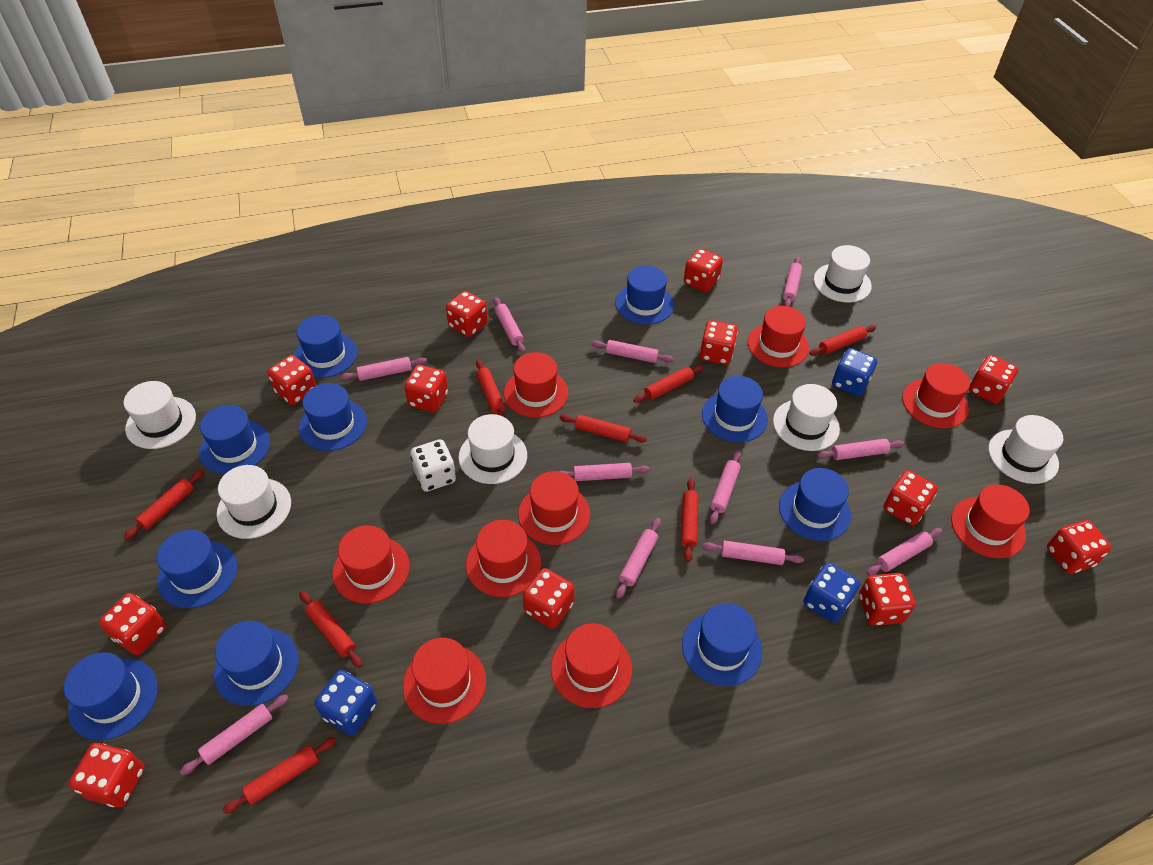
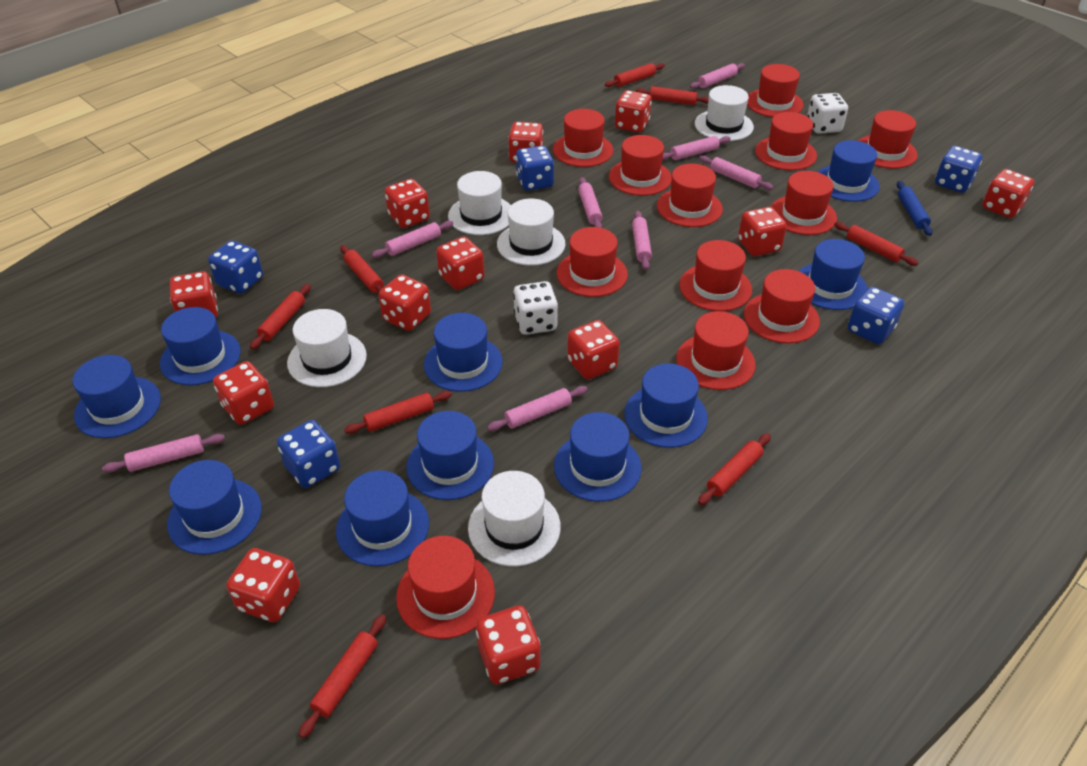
blue dice: [315,670,377,736] [803,562,860,623] [832,348,877,397] = 3 -> [208,240,263,294] [277,420,340,488] [516,146,554,191] [848,287,904,344] [935,146,982,193] = 5
blue rolling pin: none = 0 -> [897,181,932,236] = 1
pink rolling pin: [180,695,289,775] [340,357,427,381] [494,297,525,353] [559,463,649,481] [591,340,674,363] [616,518,661,599] [702,540,804,565] [710,450,741,524] [783,257,802,307] [817,439,905,460] [866,528,942,575] = 11 -> [102,434,225,473] [371,221,454,258] [487,386,587,431] [578,177,603,228] [632,211,652,270] [662,136,730,160] [690,63,745,89] [699,155,774,190] = 8
red hat: [332,525,410,604] [403,638,486,724] [466,520,541,597] [504,352,568,418] [518,471,590,545] [551,623,632,708] [748,306,809,367] [902,363,970,428] [951,484,1030,558] = 9 -> [396,536,495,639] [553,109,614,167] [557,227,628,297] [609,135,672,196] [657,164,723,227] [676,311,755,390] [679,240,752,311] [744,269,820,343] [747,64,804,117] [755,112,817,170] [771,171,837,235] [858,110,918,169] = 12
white dice: [411,439,456,492] = 1 -> [513,281,558,335] [807,93,848,134] = 2
white hat: [123,381,196,449] [217,465,291,539] [458,414,527,484] [773,384,840,451] [813,245,872,303] [988,415,1063,484] = 6 -> [287,309,367,387] [448,171,511,235] [468,471,561,566] [497,198,565,266] [695,85,754,141] = 5

